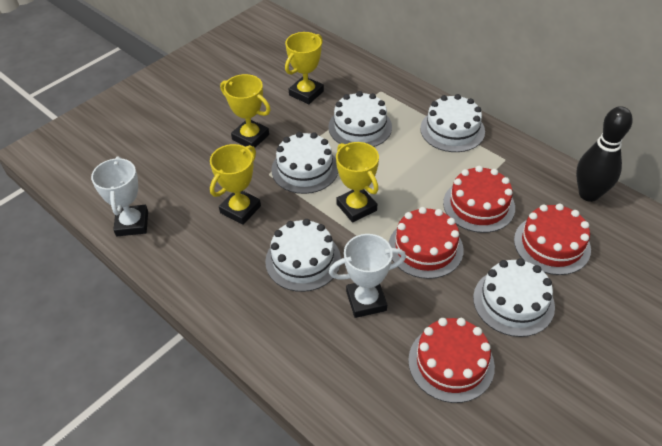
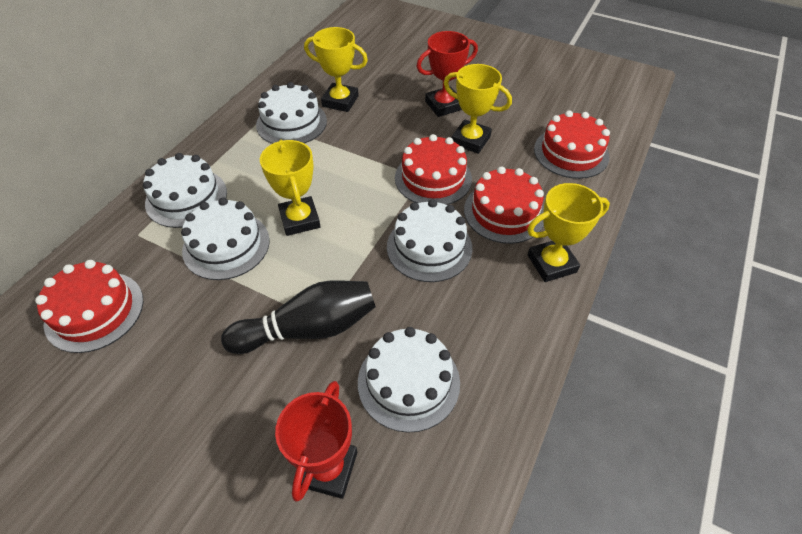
red trophy: none = 0 -> [275,381,357,502] [416,31,478,117] = 2
white trophy: [91,157,148,237] [329,234,406,318] = 2 -> none = 0

